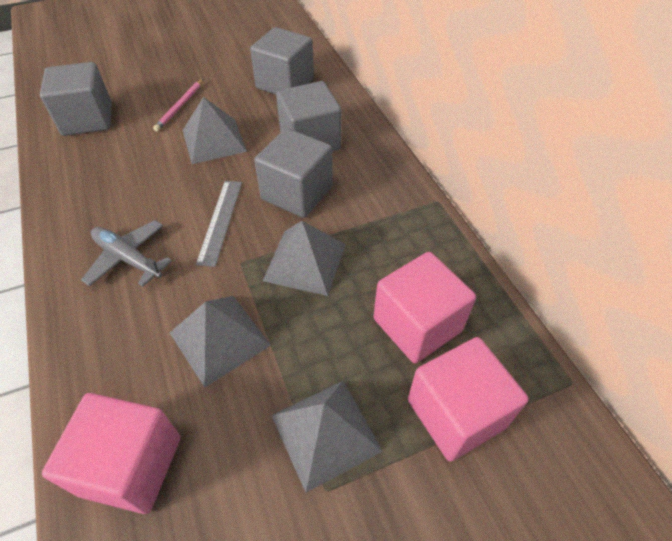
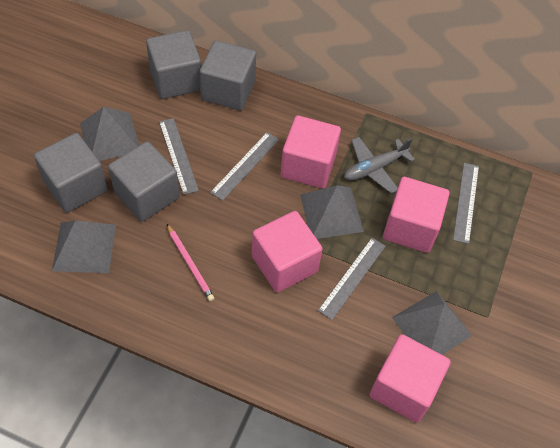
grey ruler: [196,181,242,267] = 1 -> [159,118,199,195] [210,132,279,201] [318,238,386,320] [453,163,479,244] = 4
pink cube: [42,393,180,514] [373,252,476,364] [408,337,529,461] = 3 -> [252,211,323,293] [281,115,341,189] [370,334,451,423] [383,177,450,253] = 4

